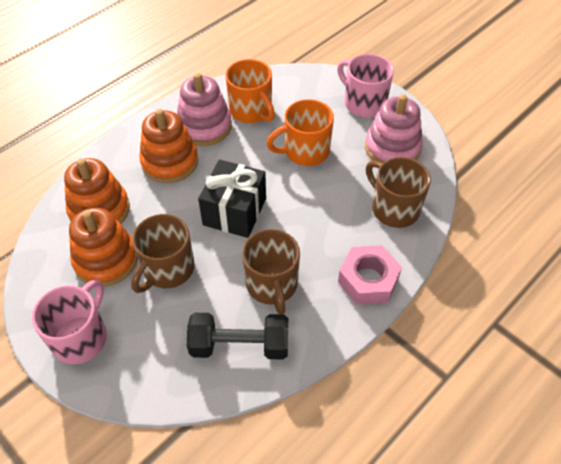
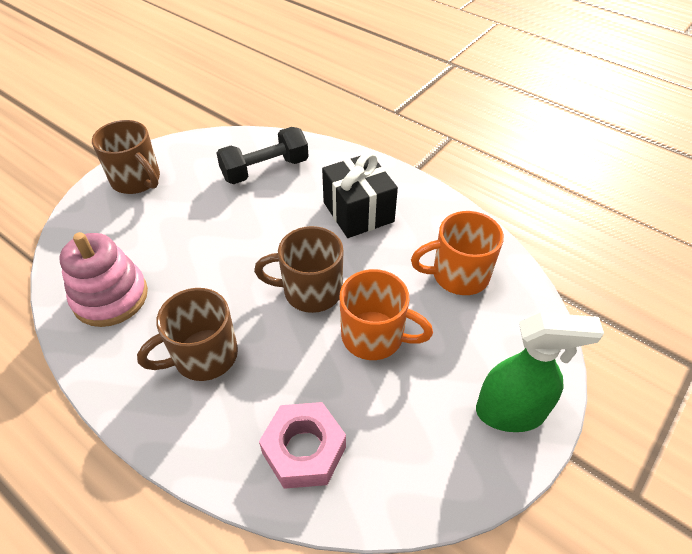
green spray bottle: none = 0 -> [476,312,604,432] = 1
orange stacking toy: [64,158,130,224] [69,208,138,287] [139,109,198,183] = 3 -> none = 0
pink mug: [32,280,107,364] [337,54,394,117] = 2 -> none = 0
pink stacking toy: [177,73,232,146] [365,94,423,163] = 2 -> [59,232,148,327] = 1

